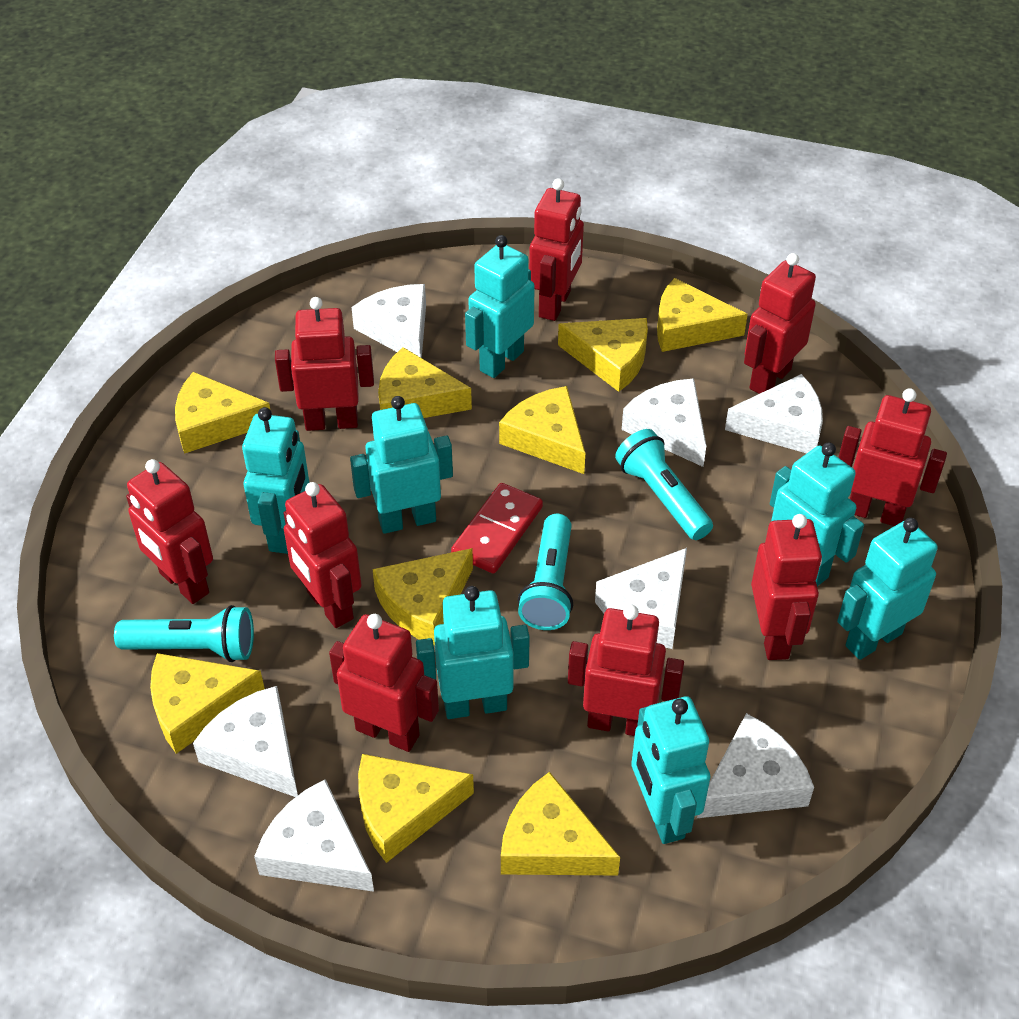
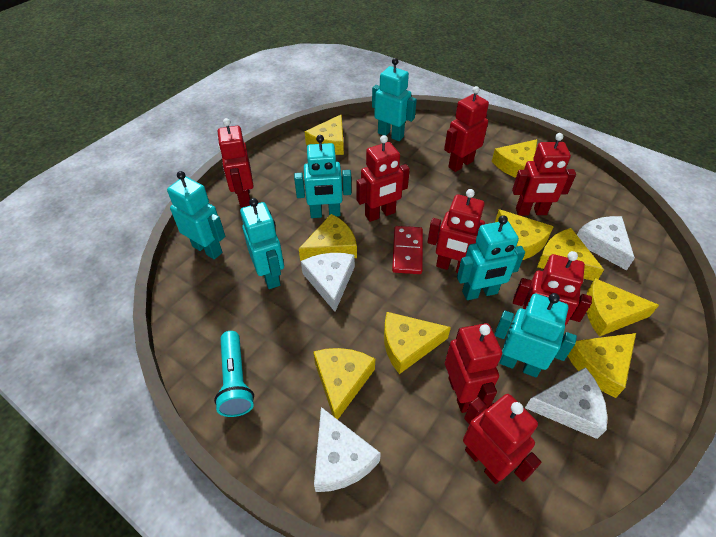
red robot: [126,459,213,604] [275,297,374,431] [284,482,361,628] [329,614,439,752] [529,178,584,321] [568,605,684,736] [744,253,816,394] [751,514,822,660] [838,388,947,526] = 9 -> [217,118,254,207] [356,135,410,222] [428,189,485,273] [444,86,489,172] [445,323,502,413] [463,394,541,484] [512,133,576,216] [513,251,592,326] = 8
turquoise flashlight: [114,605,254,662] [518,514,573,630] [615,429,713,540] = 3 -> [214,331,254,417] = 1
turquoise robot: [242,407,309,554] [350,396,453,534] [416,586,530,719] [465,235,535,378] [631,696,710,844] [770,442,864,586] [837,518,938,660] = 7 -> [167,171,225,259] [240,198,284,289] [294,135,351,218] [372,58,417,141] [457,215,525,300] [494,293,577,377] = 6
white cheese: [193,686,298,797] [254,779,374,892] [351,284,426,358] [595,548,687,649] [622,378,706,467] [697,713,814,818] [725,374,823,454] = 7 -> [301,253,355,312] [314,407,381,492] [525,367,608,439] [577,216,635,270] = 4

